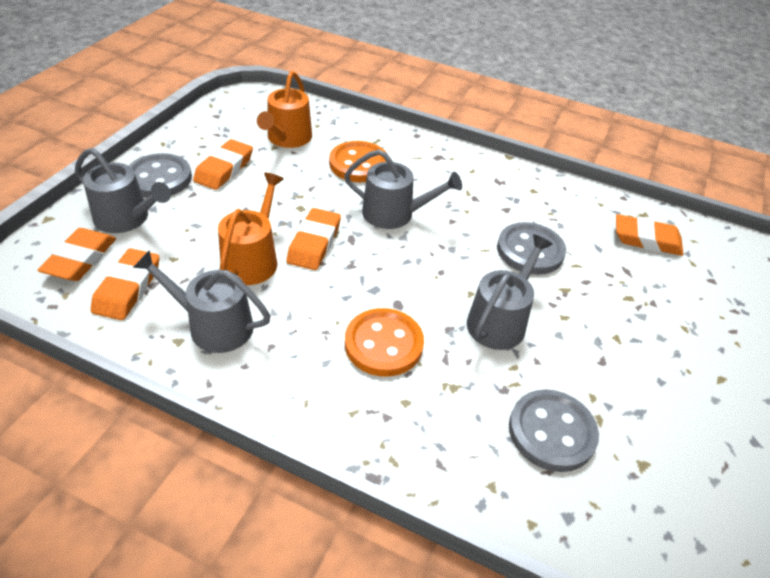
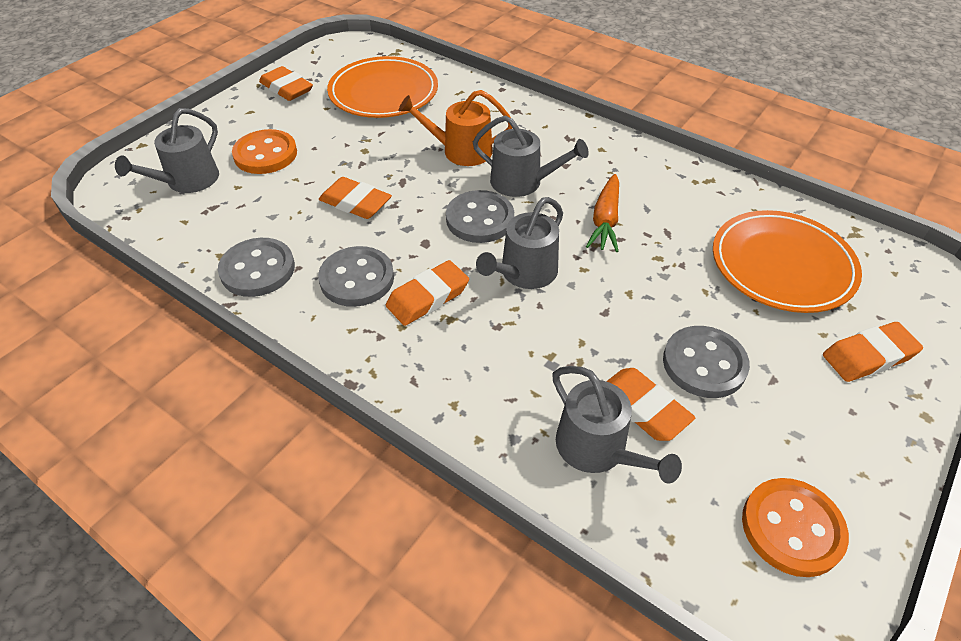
grey button: [129,153,192,198] [497,222,566,275] [509,389,599,472] = 3 -> [218,238,295,297] [318,246,394,307] [446,190,514,243] [663,326,750,398] = 4
orange carrot: none = 0 -> [586,174,619,252] = 1
orange plate: none = 0 -> [327,56,438,118] [713,210,862,313] = 2
orange watering can: [218,173,284,285] [257,71,312,148] = 2 -> [399,90,512,166] = 1

